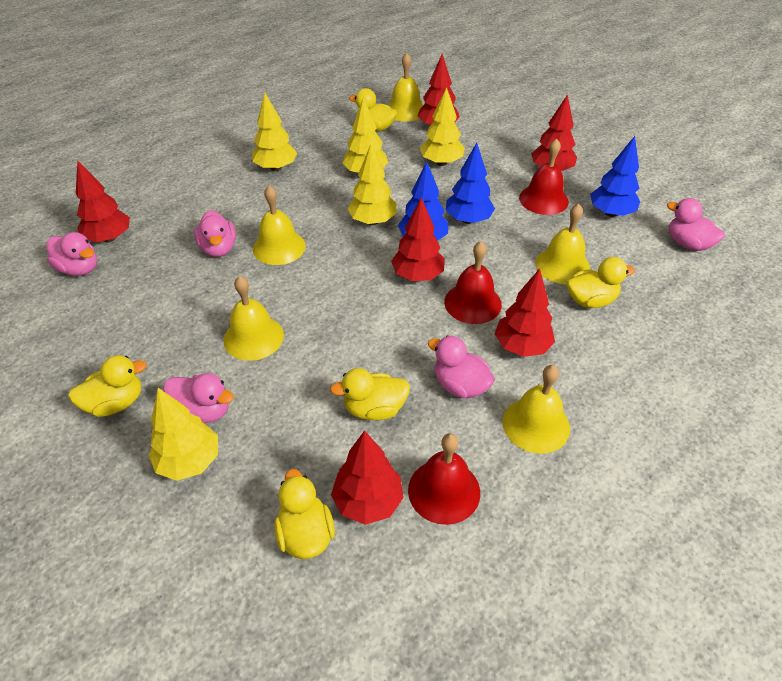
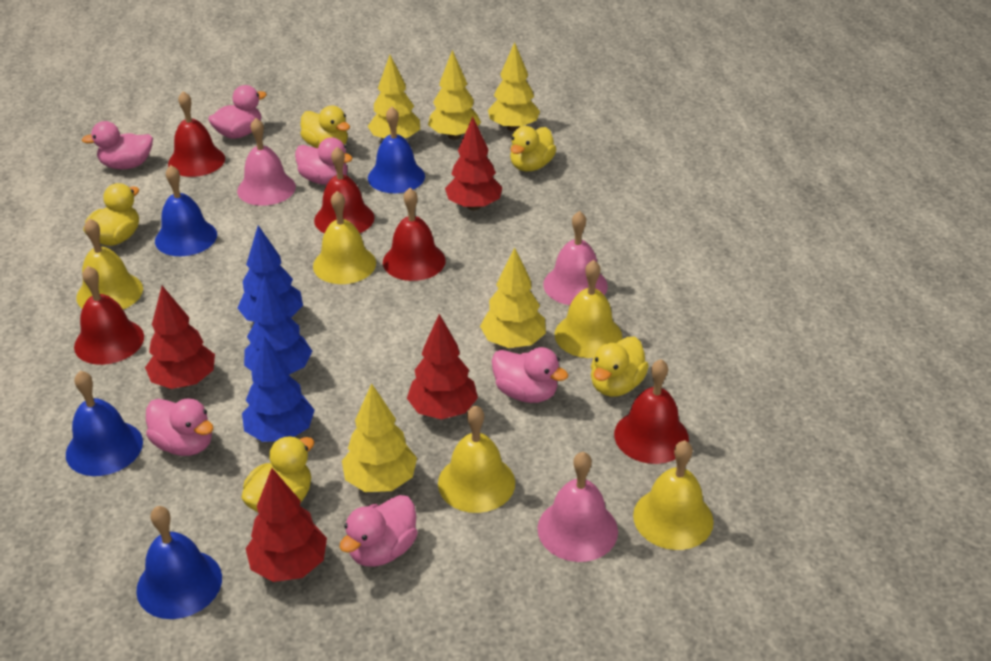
blue bell: none = 0 -> [66,371,143,476] [136,506,222,619] [155,165,217,256] [368,107,425,193] = 4
pink bell: none = 0 -> [237,118,296,206] [537,452,618,562] [543,211,608,305] = 3
pink duck: [47,232,97,276] [163,373,234,423] [194,210,236,257] [428,336,495,398] [667,198,725,251] = 5 -> [82,121,153,169] [146,399,214,456] [208,85,267,139] [295,137,353,185] [339,495,418,567] [492,347,568,403] = 6
red bell: [408,433,480,525] [444,241,502,324] [519,139,569,215] = 3 -> [74,266,144,365] [168,91,225,177] [314,147,374,233] [383,188,446,281] [614,359,689,464] = 5
red tree: [76,160,130,242] [331,430,404,525] [391,198,445,281] [418,54,460,124] [495,268,555,357] [531,94,577,171] = 6 -> [145,286,215,389] [246,468,327,582] [407,314,478,420] [445,117,502,211] = 4

